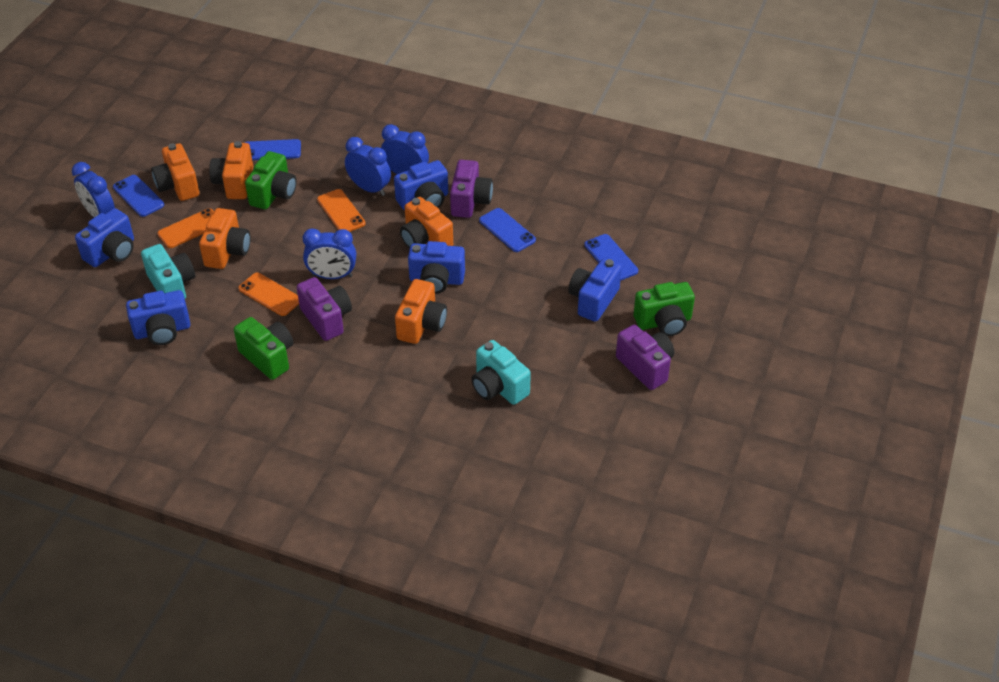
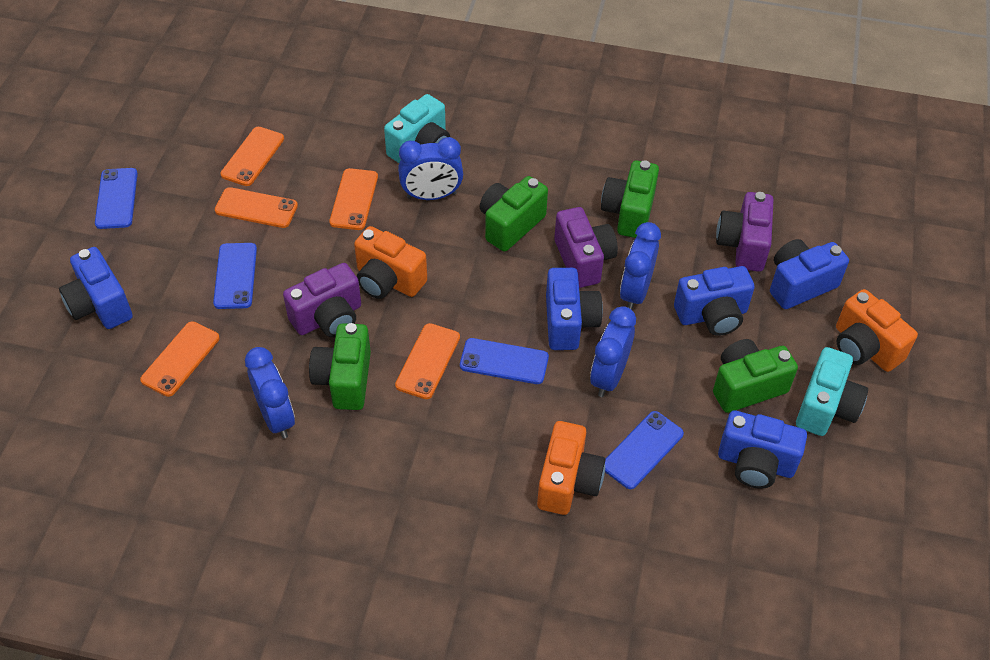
green camera: [234,317,293,380] [245,151,297,209] [634,282,695,336] = 3 -> [309,323,371,410] [480,176,548,252] [601,160,659,238] [713,339,798,413] = 4
orange camera: [151,143,199,201] [199,208,251,269] [209,141,253,199] [395,279,447,344] [400,197,453,248] = 5 -> [354,226,427,299] [537,421,606,515] [836,289,918,372] = 3
orange phone: [157,208,214,248] [238,273,299,316] [317,189,366,232] = 3 -> [140,321,220,397] [215,187,298,228] [220,127,284,186] [329,168,378,230] [395,323,460,399] = 5

